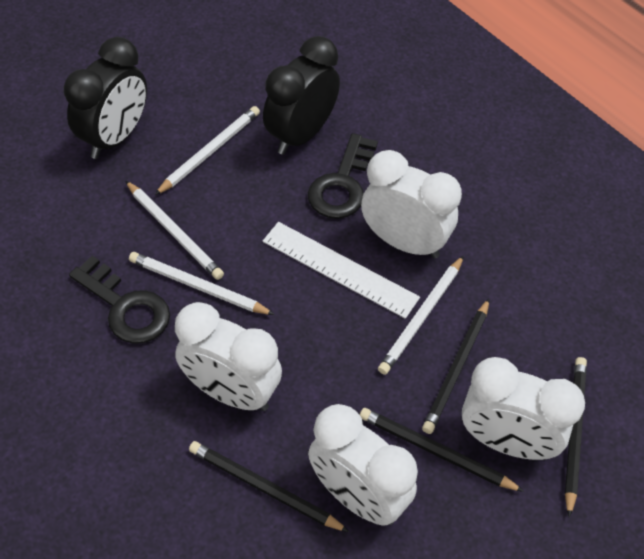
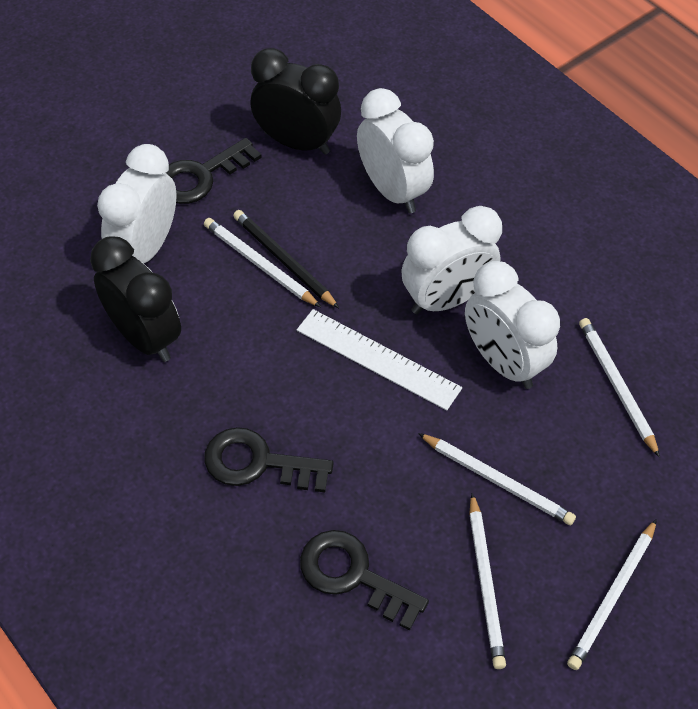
black key: [69,256,170,344] [308,133,378,219] = 2 -> [166,138,262,204] [204,427,334,492] [300,530,429,631] = 3
black pencil: [189,441,349,532] [360,408,524,492] [422,298,489,434] [565,357,587,518] = 4 -> [233,210,339,308] = 1
white pencil: [125,180,224,280] [129,252,275,315] [155,106,260,195] [378,255,464,375] = 4 -> [204,218,321,307] [418,433,576,525] [469,493,506,669] [567,519,657,670] [579,318,660,458] = 5

